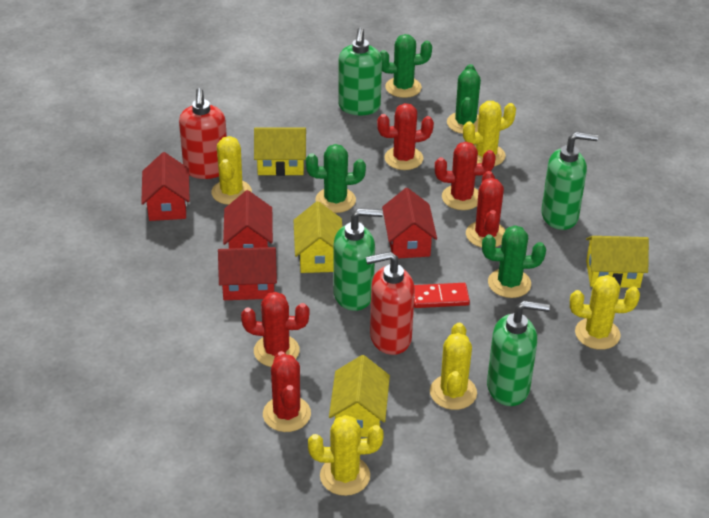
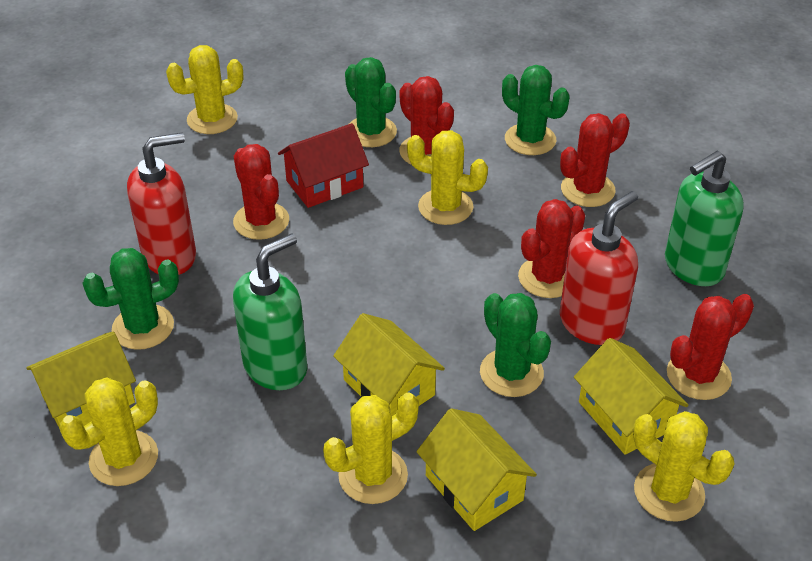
green soap dispenser: [333,208,383,311] [338,27,382,115] [487,301,550,406] [541,132,598,230] = 4 -> [233,233,307,390] [665,151,744,286] = 2
red domino: [414,283,470,308] = 1 -> none = 0
red house: [141,152,189,221] [218,247,277,300] [223,190,273,249] [382,188,437,258] = 4 -> [278,123,369,208] = 1

